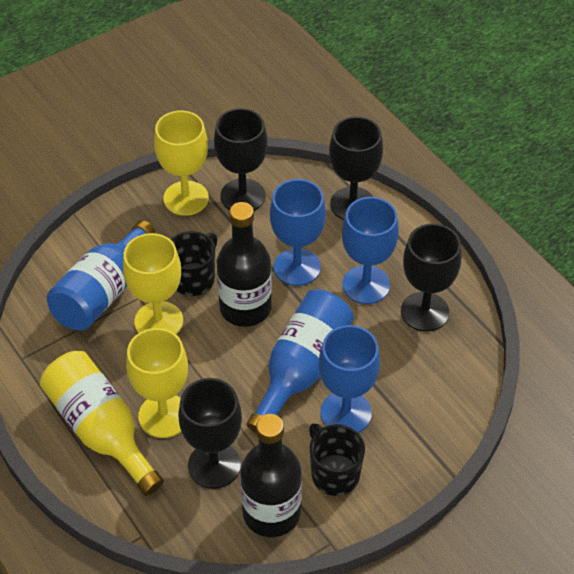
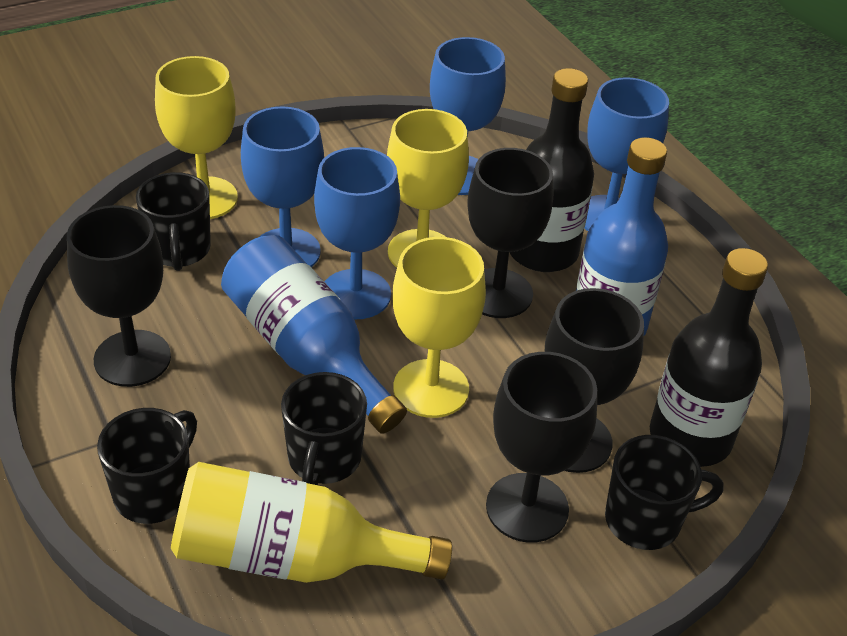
black mug: [171,231,217,296] [309,423,365,496] = 2 -> [97,408,197,524] [136,172,211,271] [281,372,367,485] [605,435,723,550] = 4
blue goblet: [270,179,326,286] [319,325,380,433] [342,197,399,304] = 3 -> [241,106,324,267] [314,147,400,319] [430,37,506,195] [584,77,669,231] = 4

